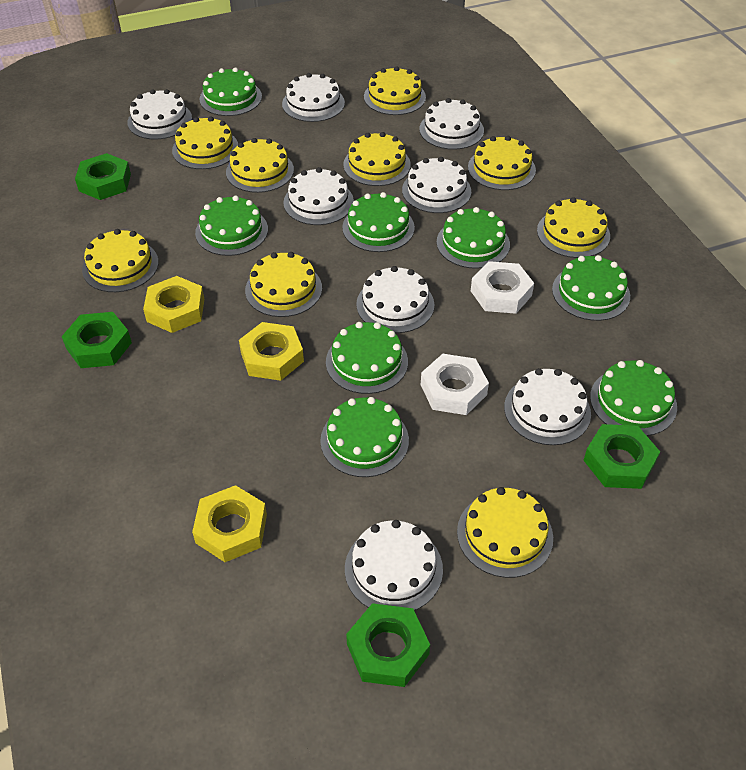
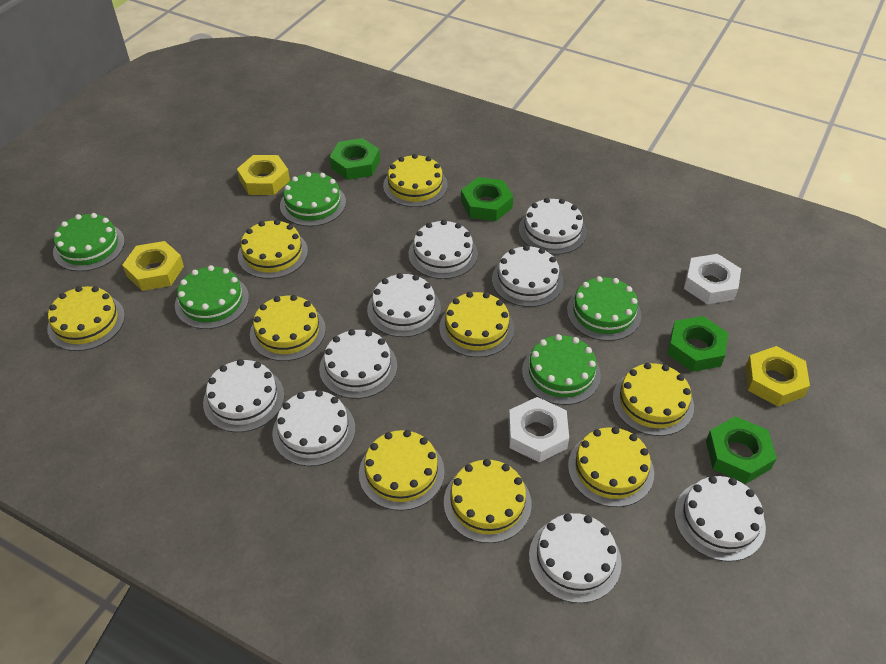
green cake: [195,195,268,256] [199,67,262,116] [320,397,409,477] [326,322,408,394] [342,192,415,252] [437,207,510,269] [552,255,630,321] [590,360,677,436] = 8 -> [53,213,125,271] [175,265,249,329] [280,172,346,226] [522,334,601,405] [567,276,641,341] = 5
white cake: [127,89,192,139] [282,73,345,122] [283,167,354,225] [345,520,443,611] [356,266,434,333] [402,157,471,213] [419,98,484,150] [504,368,591,445] = 8 -> [203,359,284,432] [272,390,355,466] [319,329,397,399] [367,273,441,337] [408,220,478,279] [492,245,564,307] [519,198,587,255] [529,513,622,603] [674,476,766,562] = 9

